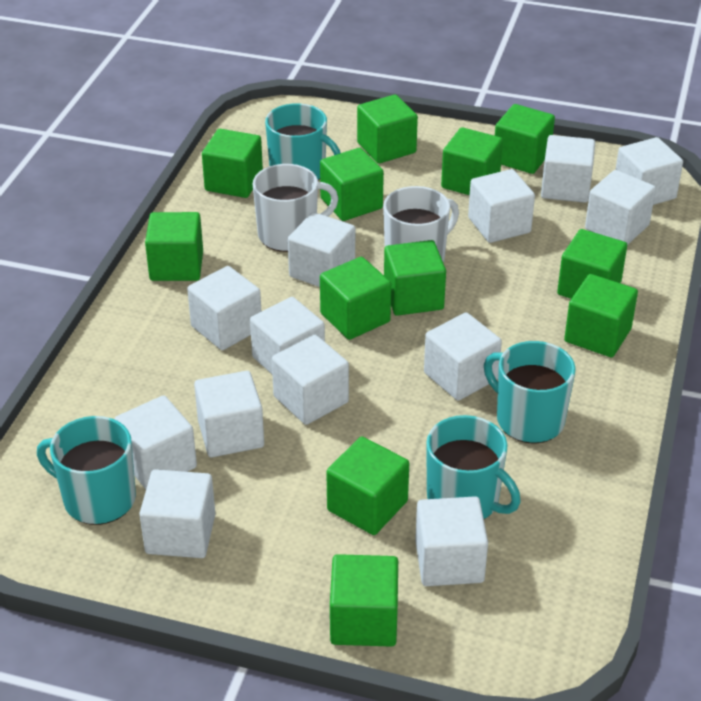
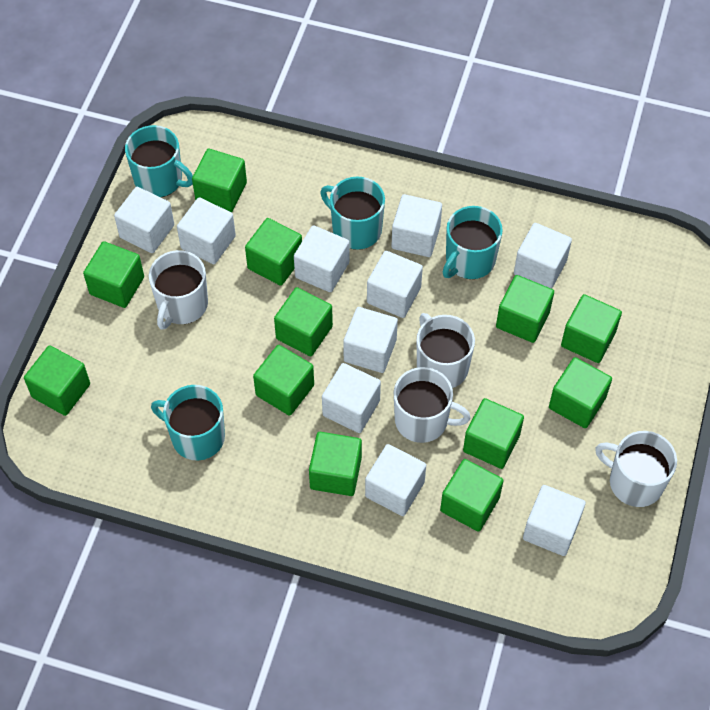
white cube: [114,395,197,489] [139,469,215,558] [187,266,261,350] [194,371,264,457] [250,297,325,374] [272,335,349,425] [288,212,355,287] [415,496,488,586] [424,312,502,401] [468,169,535,243] [541,135,595,203] [585,170,656,245] [616,137,683,205] = 13 -> [114,187,174,253] [177,197,236,264] [294,225,349,292] [322,363,381,433] [343,307,398,373] [365,444,426,516] [367,251,423,318] [392,194,442,257] [514,223,572,289] [523,485,586,556] = 10
white mug: [253,164,338,252] [383,186,459,262] = 2 -> [149,250,208,330] [394,367,471,443] [417,313,475,388] [595,431,677,507] = 4

